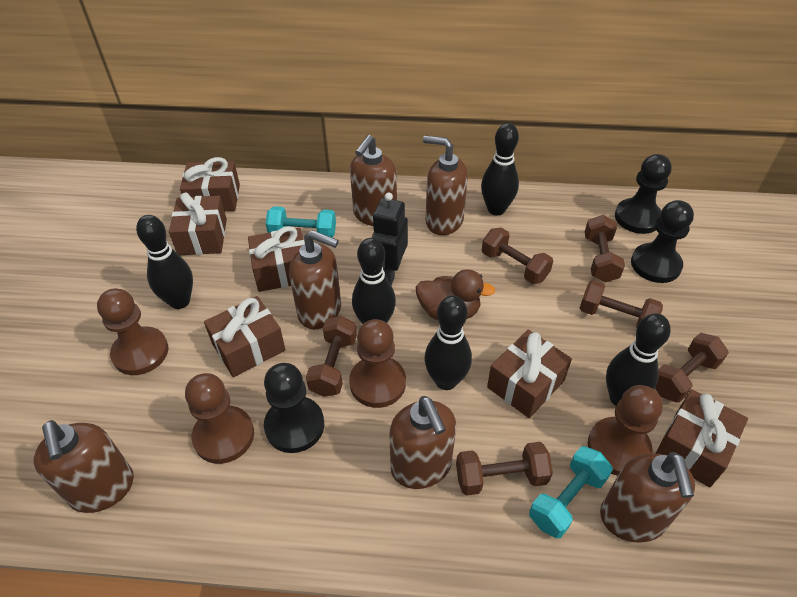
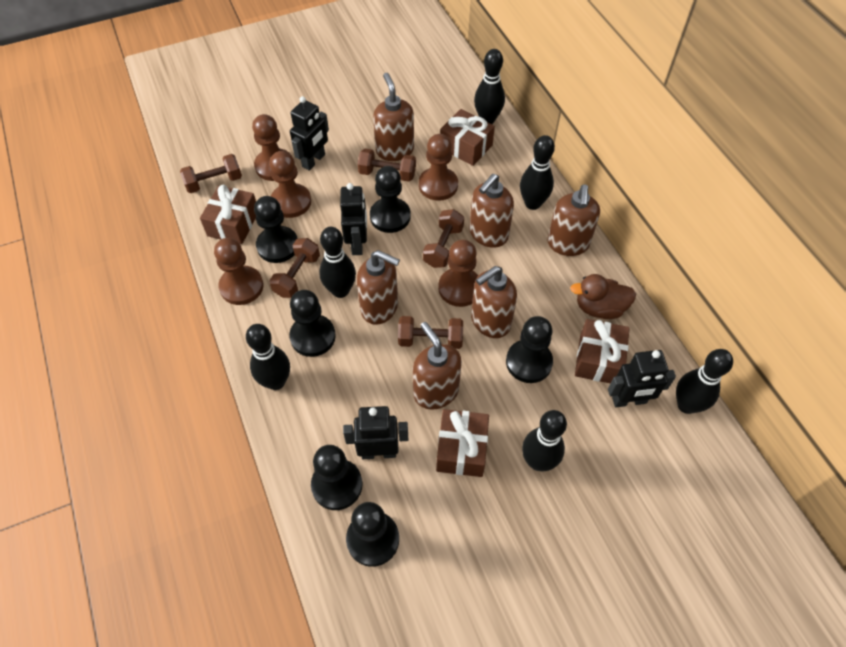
black bowling pin: [136,215,193,309] [352,238,396,324] [424,295,472,390] [481,123,519,215] [606,313,671,406] = 5 -> [246,324,290,390] [319,227,356,298] [474,49,505,124] [520,135,555,210] [522,410,567,471] [676,349,733,414] = 6
black pawn: [264,363,324,453] [615,154,672,234] [631,200,694,283] = 3 -> [254,196,298,263] [289,290,336,357] [311,445,362,510] [346,502,399,567] [370,166,410,233] [506,316,553,383] = 6
black robot: [371,193,408,285] = 1 -> [290,96,329,171] [340,183,367,255] [343,406,408,459] [608,350,676,407] = 4
brown dumbbell: [306,316,357,397] [456,442,553,496] [482,227,553,284] [580,280,663,328] [585,215,625,282] [655,333,729,403] = 6 -> [180,154,242,193] [269,238,320,298] [358,149,416,182] [398,316,463,349] [423,209,464,268] = 5
brown gift: [169,192,227,255] [180,157,240,211] [204,296,286,377] [248,226,305,292] [487,330,572,418] [655,389,748,487] = 6 -> [200,185,256,244] [436,409,489,477] [440,109,495,166] [575,319,630,384] = 4
brown pawn: [97,288,168,375] [185,373,254,464] [349,319,406,408] [588,385,663,476] = 4 -> [214,238,263,305] [252,114,290,181] [269,151,311,218] [419,134,458,201] [438,240,478,307] = 5
turquoise dumbbell: [266,206,336,238] [529,446,613,538] = 2 -> none = 0

